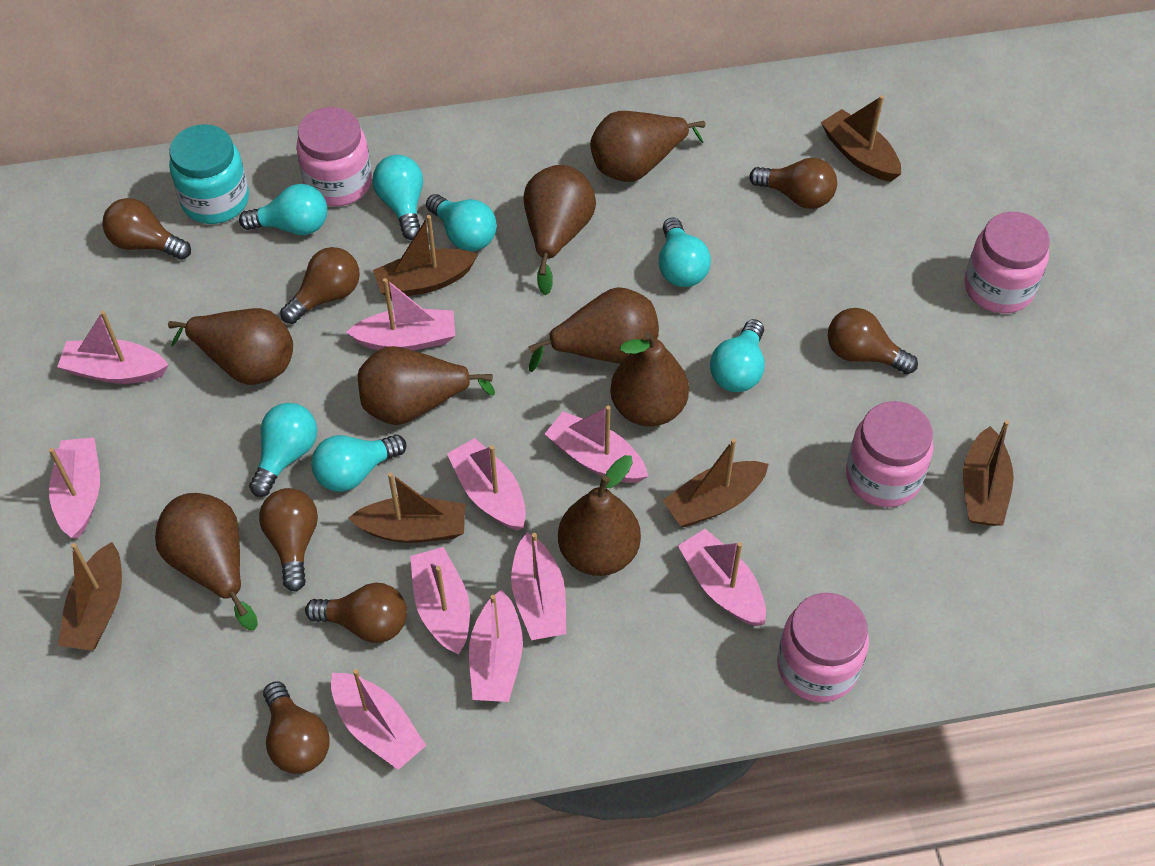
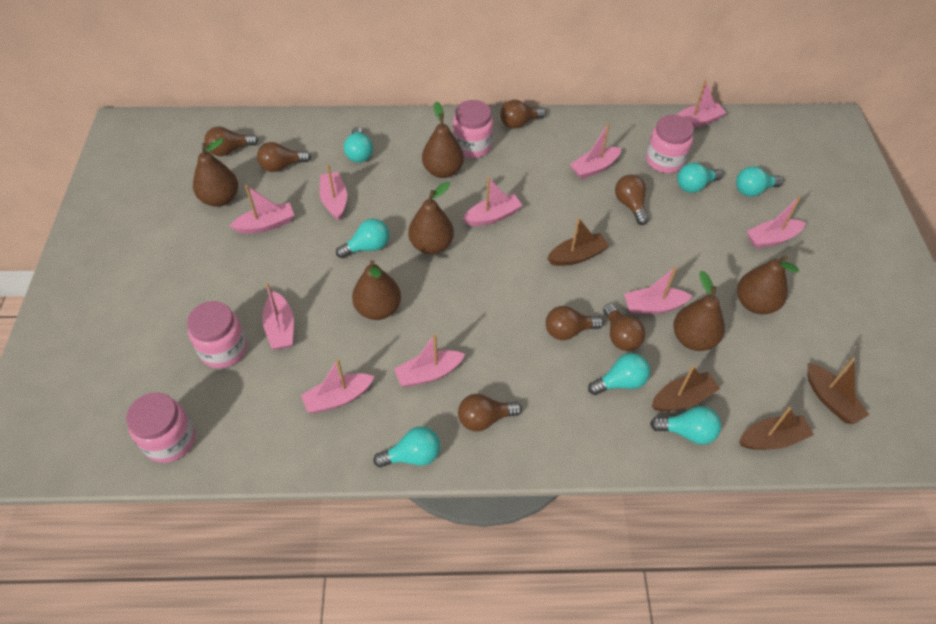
brown boat: [58,542,122,651] [349,473,465,543] [373,215,478,299] [662,439,769,527] [821,95,901,182] [963,420,1014,526] = 6 -> [547,217,609,266] [652,366,720,411] [739,407,814,450] [808,358,869,424] = 4
brown pear: [155,493,258,630] [168,308,293,385] [358,346,495,425] [523,165,596,295] [528,287,659,372] [558,455,641,576] [590,111,706,182] [610,332,689,427] = 8 -> [193,138,238,207] [352,260,401,320] [408,182,454,254] [422,101,464,178] [673,271,725,351] [737,255,799,314] = 6
turquoise jar: [169,124,249,224] = 1 -> none = 0

